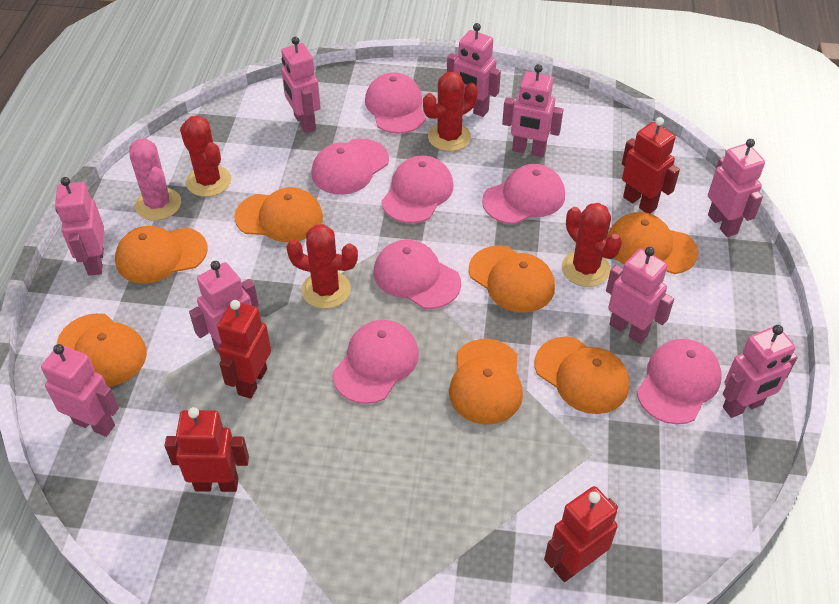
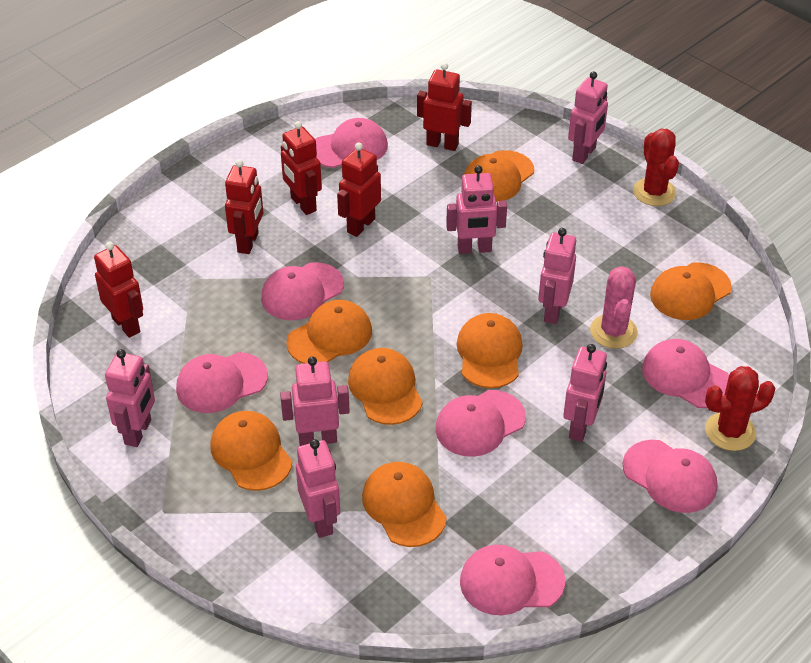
pink robot: [41,344,119,437] [55,177,104,276] [189,261,259,354] [281,37,321,133] [447,23,501,117] [502,64,563,157] [606,247,674,344] [708,139,765,237] [723,325,798,418] = 9 -> [105,349,155,447] [280,356,350,446] [296,439,340,538] [446,165,507,254] [538,228,576,324] [563,344,607,442] [568,71,608,164] = 7
red cactus: [180,115,231,197] [286,224,358,309] [423,71,478,151] [562,203,622,287] = 4 -> [633,128,679,206] [705,366,775,451] = 2
red robot: [164,407,249,492] [217,300,271,399] [544,486,618,582] [622,117,680,213] = 4 -> [94,242,143,338] [225,159,263,254] [281,121,322,215] [337,143,381,237] [417,62,472,151] = 5

